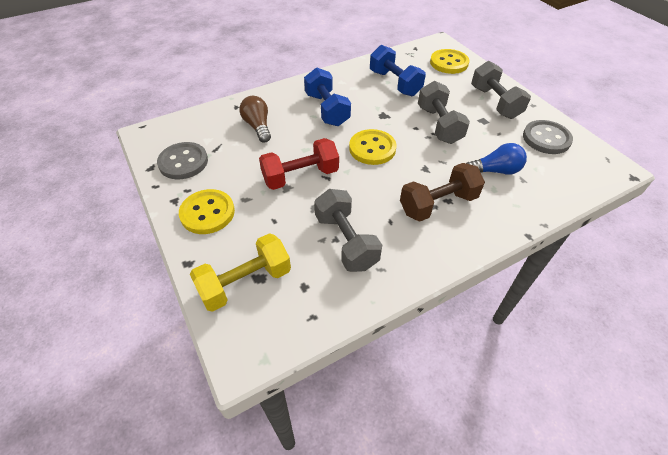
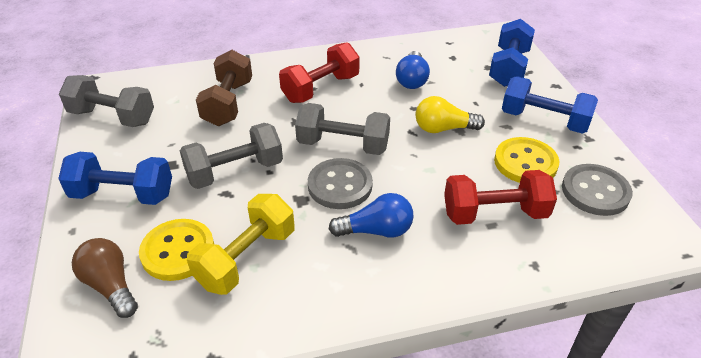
blue dumbbell: [304,67,351,126] [370,45,426,96] = 2 -> [58,152,172,205] [489,19,535,87] [502,76,598,134] = 3
blue light bulb: [466,143,527,175] = 1 -> [329,193,414,238] [396,51,430,89] = 2
red dumbbell: [259,138,339,190] = 1 -> [279,42,360,103] [444,170,557,225] = 2
yellow button: [179,189,235,234] [349,129,397,165] [430,49,469,74] = 3 -> [139,219,214,281] [494,137,559,183] = 2
yellow light bulb: none = 0 -> [416,96,485,133] = 1

